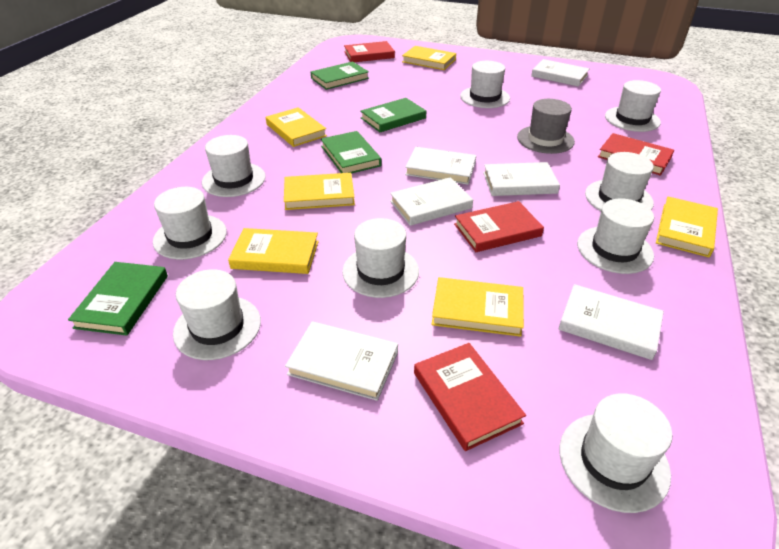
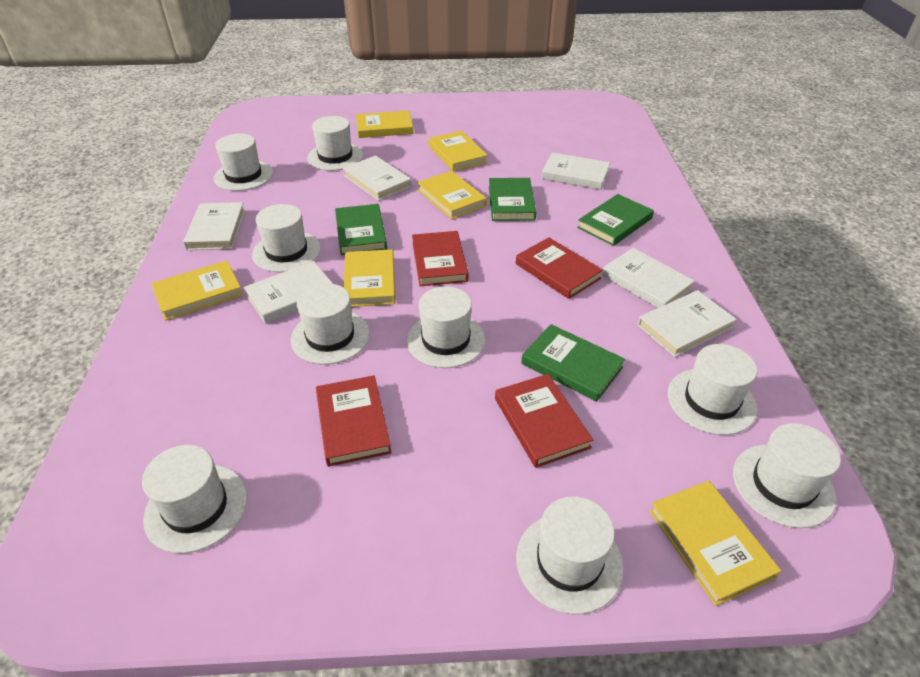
grey hat: [517,99,575,154] = 1 -> none = 0

